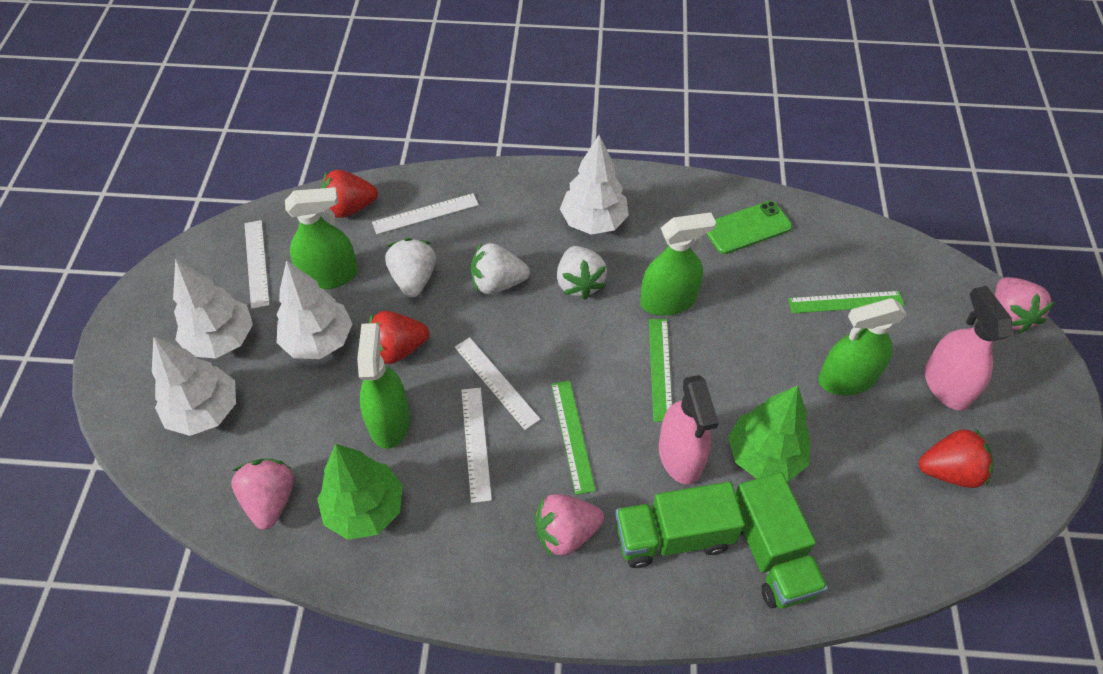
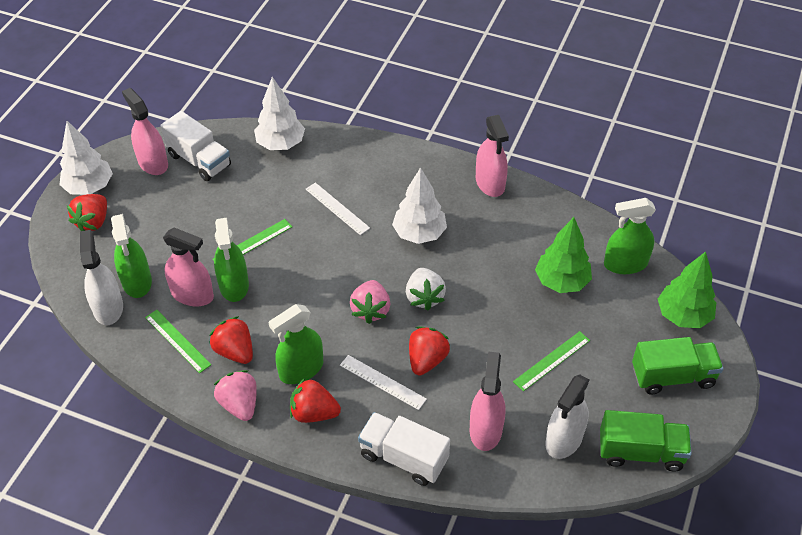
green phone: [706,201,792,254] = 1 -> none = 0
pink spray bottle: [659,375,719,484] [924,286,1013,411] = 2 -> [122,88,168,175] [163,227,214,306] [470,351,505,451] [476,115,509,197] = 4
pink strawberry: [231,459,294,530] [534,494,604,557] [995,277,1054,333] = 3 -> [214,370,257,421] [350,280,391,324] = 2
red strawberry: [321,170,378,218] [369,311,429,364] [919,428,994,488] = 3 -> [67,194,107,231] [209,316,253,364] [290,378,341,423] [409,326,450,376] = 4
white ruler: [244,220,270,309] [372,193,479,234] [455,337,541,430] [461,388,492,503] = 4 -> [306,182,370,235] [340,355,427,410] = 2
white spray bottle: none = 0 -> [80,230,123,325] [545,374,589,459] = 2
white strawberry: [385,238,436,298] [470,243,530,294] [557,246,607,299] = 3 -> [406,268,446,311] = 1
white tree: [152,336,236,436] [173,259,253,359] [276,260,352,359] [560,135,629,235] = 4 -> [59,121,113,195] [254,77,305,150] [392,167,447,244] = 3
white truck: none = 0 -> [160,111,231,181] [358,412,450,486] = 2

